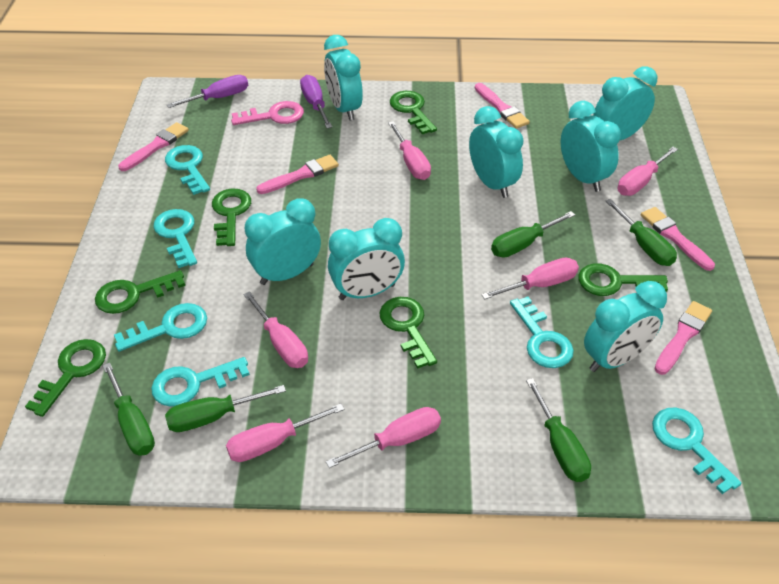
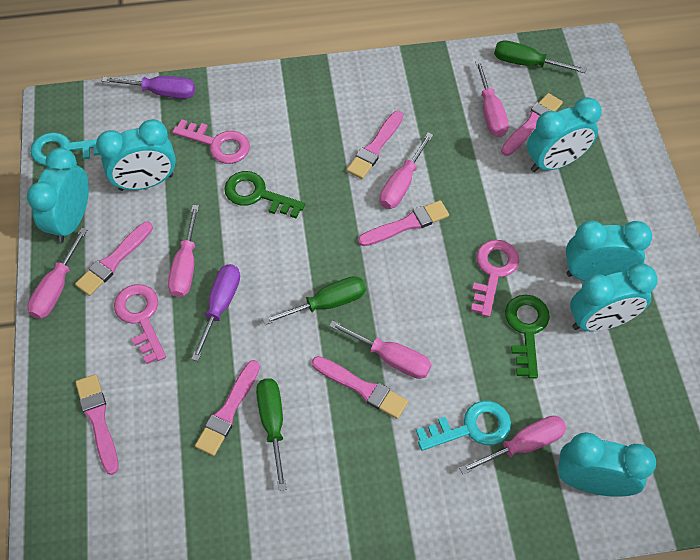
green key: [25,339,106,417] [95,270,185,314] [212,189,251,246] [379,297,437,369] [390,91,437,134] [578,263,668,296] = 6 -> [224,171,305,218] [505,295,550,378] = 2
green screwdriver: [103,363,155,456] [165,385,286,432] [491,211,575,258] [526,378,591,482] [606,199,677,266] = 5 -> [256,378,286,491] [262,276,366,325] [494,40,587,73] = 3
pink brush: [118,122,189,171] [256,155,339,194] [475,83,530,129] [641,207,715,271] [655,301,712,375] = 5 -> [75,222,153,296] [75,374,119,475] [195,360,260,456] [312,356,408,419] [347,111,403,179] [358,200,449,246] [501,93,563,156] = 7
pink key: [231,101,304,125] = 1 -> [114,284,166,364] [172,119,250,164] [471,240,519,317] = 3
turquoise clock: [245,198,321,285] [324,35,363,121] [328,218,405,300] [469,106,524,198] [561,101,621,192] [584,281,667,372] [593,66,657,140] = 7 -> [27,148,89,243] [96,119,176,191] [527,97,602,172] [558,432,656,497] [566,221,652,281] [570,264,658,331] = 6
turquoise key: [114,303,207,352] [151,357,250,407] [153,209,197,268] [165,145,210,195] [510,297,574,368] [652,407,741,494] = 6 -> [30,132,100,166] [416,401,511,451] = 2

